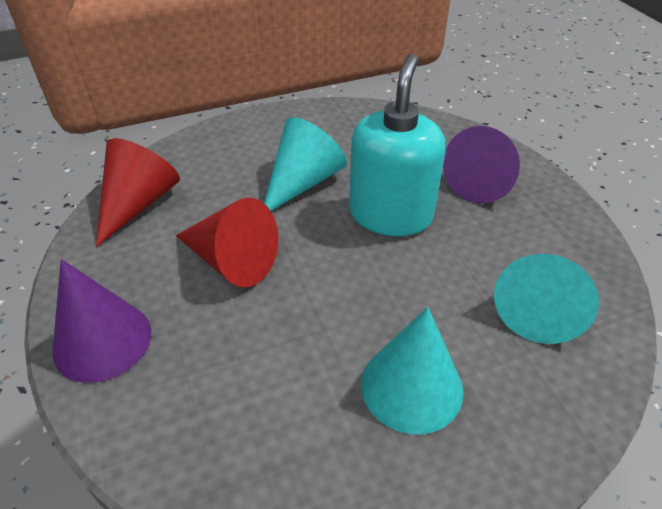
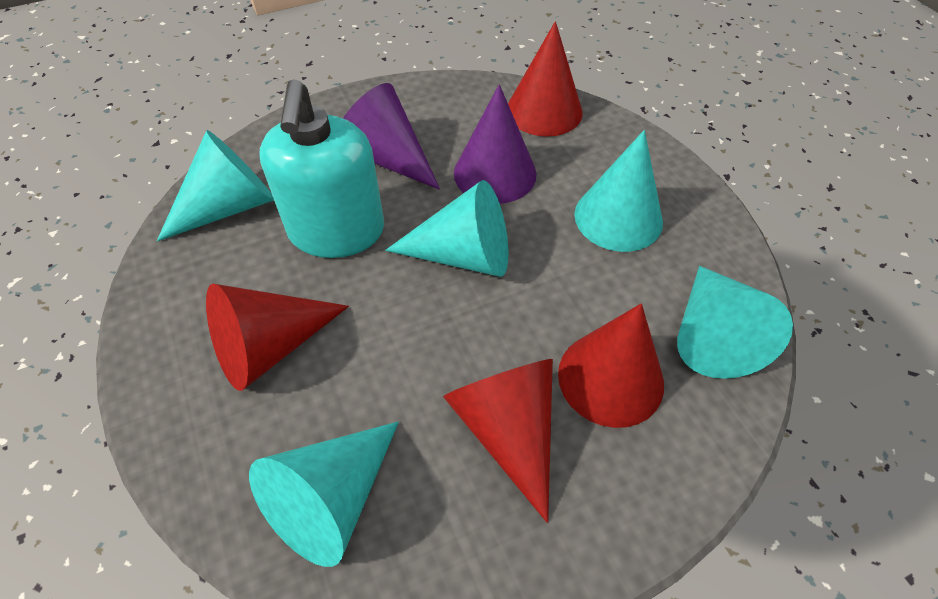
red cone: [96,138,180,247] [176,198,278,287] = 2 -> [206,284,349,391] [443,359,553,523] [508,21,582,137] [558,303,664,428] = 4
turquoise cone: [264,117,347,211] [361,307,463,435] [494,254,599,344] = 3 -> [157,130,274,241] [249,422,399,567] [385,180,509,277] [574,130,663,252] [677,266,793,379] = 5

